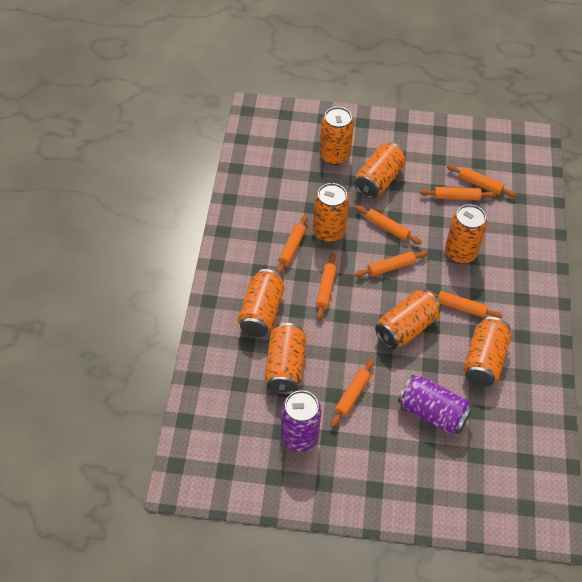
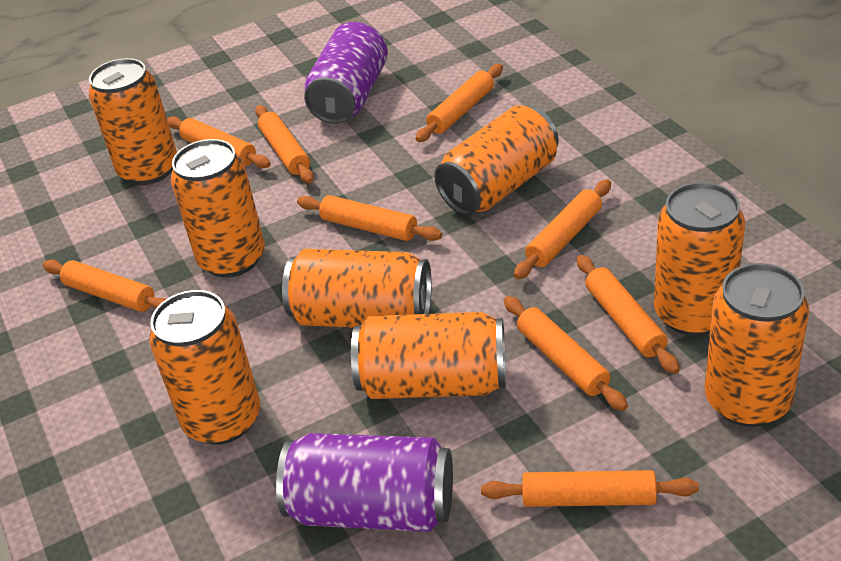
orange rolling pin: [276,215,308,274] [316,254,336,320] [331,359,374,427] [355,251,428,277] [356,205,422,245] [420,187,495,200] [426,290,503,318] [447,165,516,197] = 8 -> [43,260,166,312] [167,116,271,168] [255,105,314,183] [297,195,442,241] [415,64,503,142] [481,470,699,507] [504,296,628,411] [514,180,611,279] [577,255,680,374] = 9

